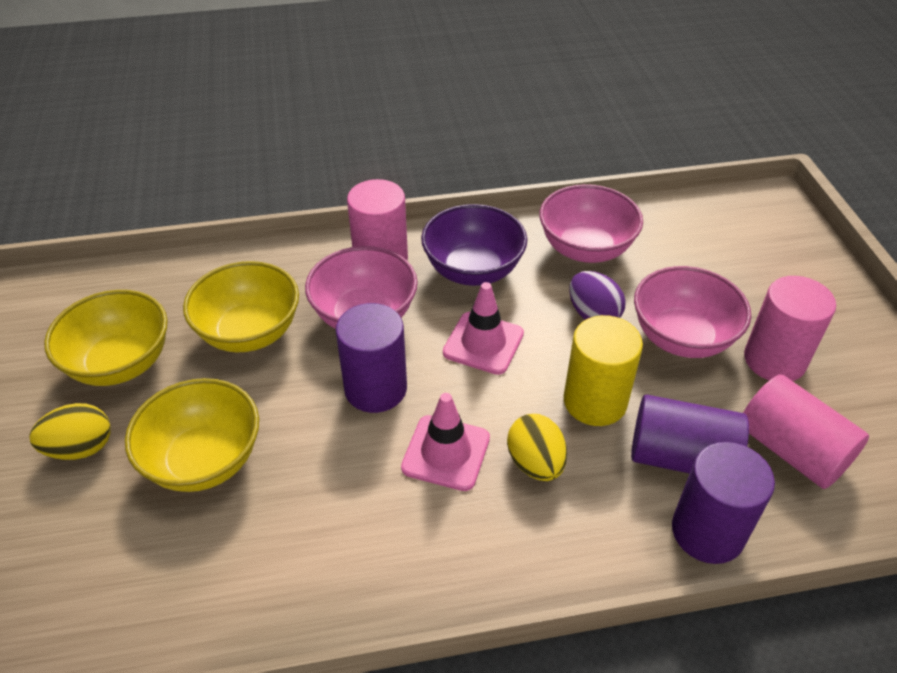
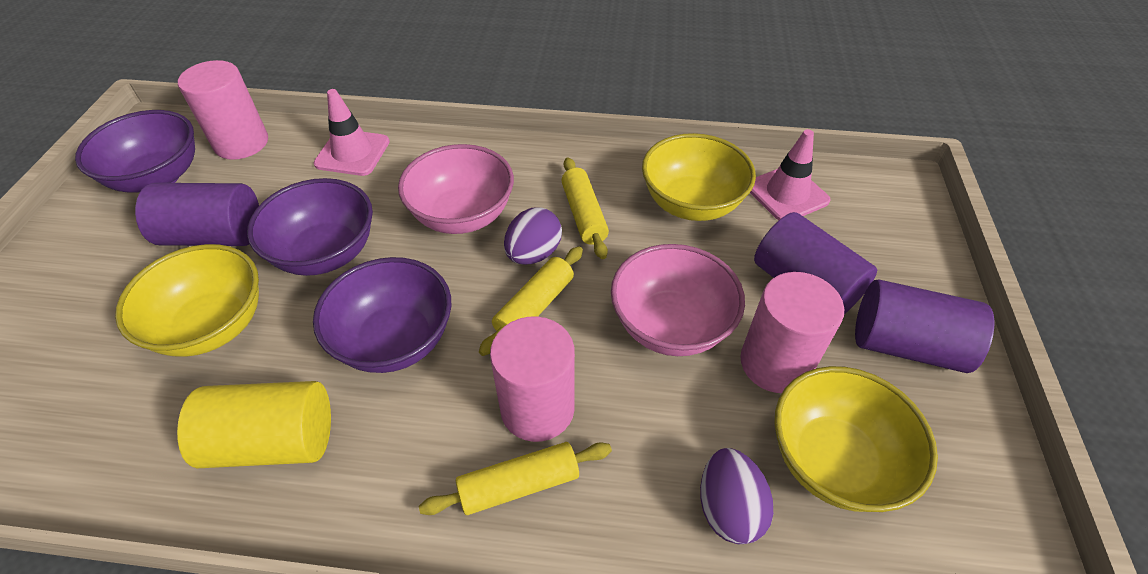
pink bowl: [305,246,418,329] [539,184,643,263] [634,266,751,358] = 3 -> [398,144,514,234] [611,244,745,356] = 2
purple bowl: [421,204,527,286] = 1 -> [75,110,195,193] [247,178,373,276] [313,257,451,373] = 3
purple egg: [569,271,626,320] = 1 -> [504,207,562,265] [700,448,773,544] = 2
yellow egg: [30,403,111,460] [507,414,567,481] = 2 -> none = 0
yellow rolling pin: none = 0 -> [419,442,612,515] [479,246,583,356] [561,157,609,259] = 3

